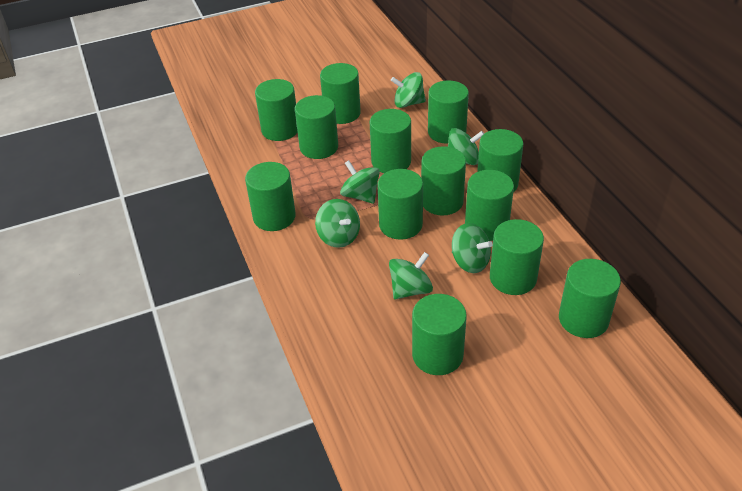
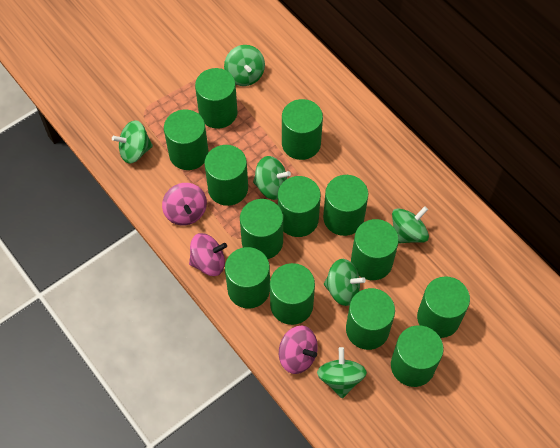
pink spinning top: none = 0 -> [162,183,207,225] [189,233,227,276] [279,326,318,374] = 3

